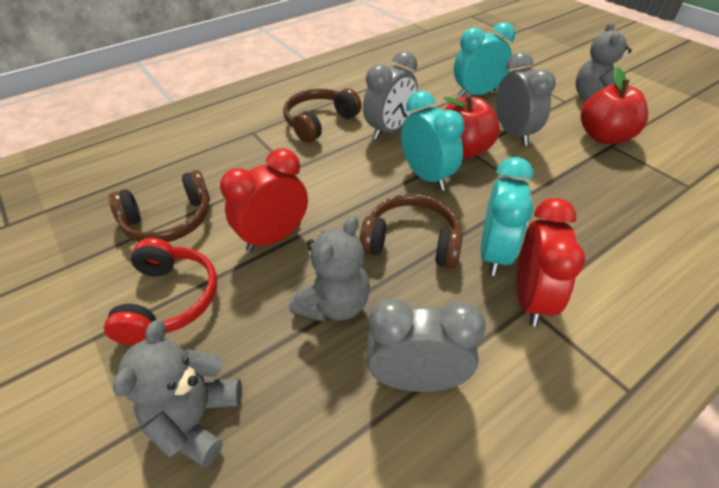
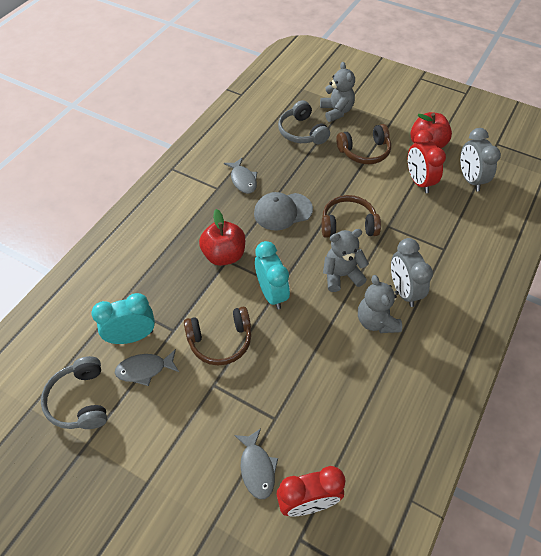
grey cap: none = 0 -> [254,192,313,231] = 1
grey clock: [363,51,418,140] [366,298,486,392] [496,52,556,146] = 3 -> [391,238,433,307] [460,128,501,191] = 2
grey fish: none = 0 -> [115,349,179,386] [224,158,257,194] [234,428,278,499] = 3
grey headphones: none = 0 -> [41,356,107,429] [278,100,330,144] = 2
red headphones: [104,238,217,345] = 1 -> none = 0
turquoise clock: [401,91,465,191] [454,22,515,97] [481,157,533,276] = 3 -> [91,293,155,344] [255,241,290,309] = 2

